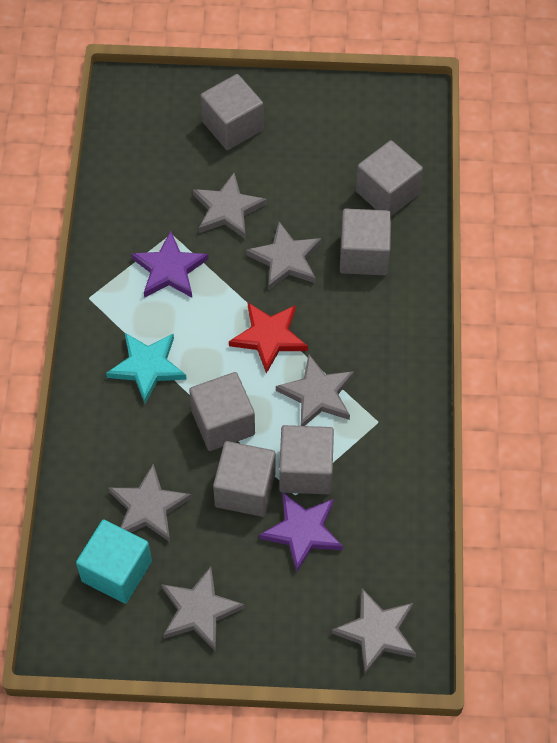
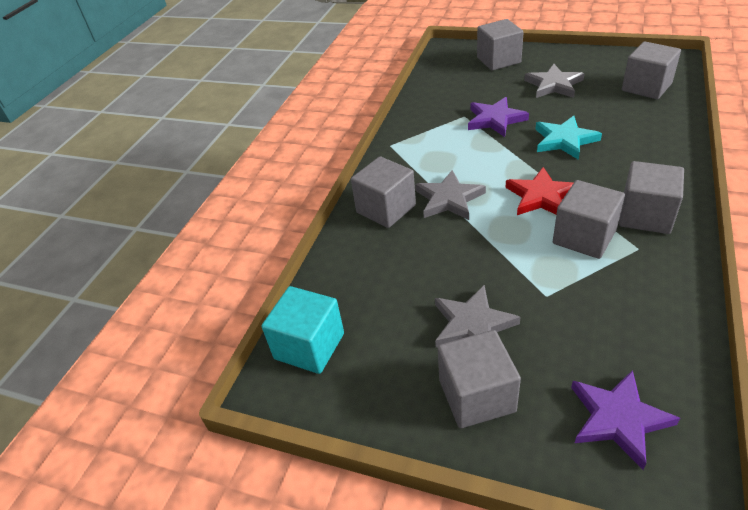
grey star: [108,464,192,542] [161,567,245,651] [193,173,267,239] [246,222,322,290] [276,354,354,426] [332,589,416,674] = 6 -> [415,170,486,220] [435,285,521,347] [524,64,585,98] = 3

